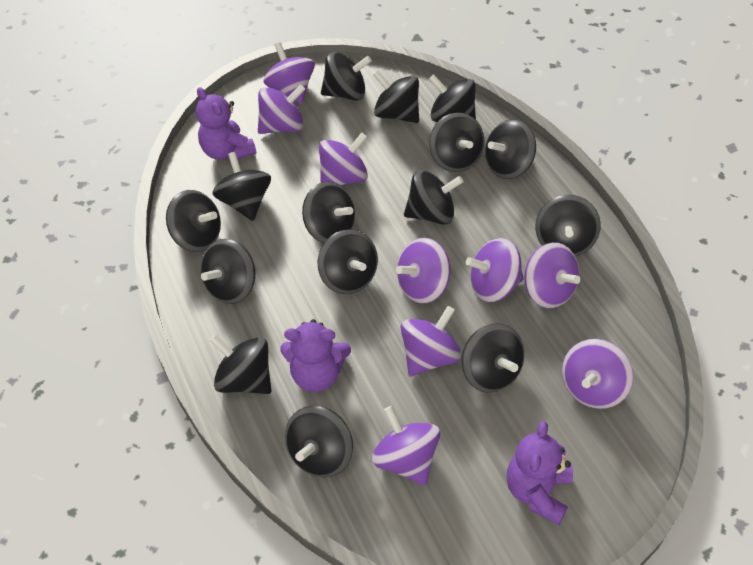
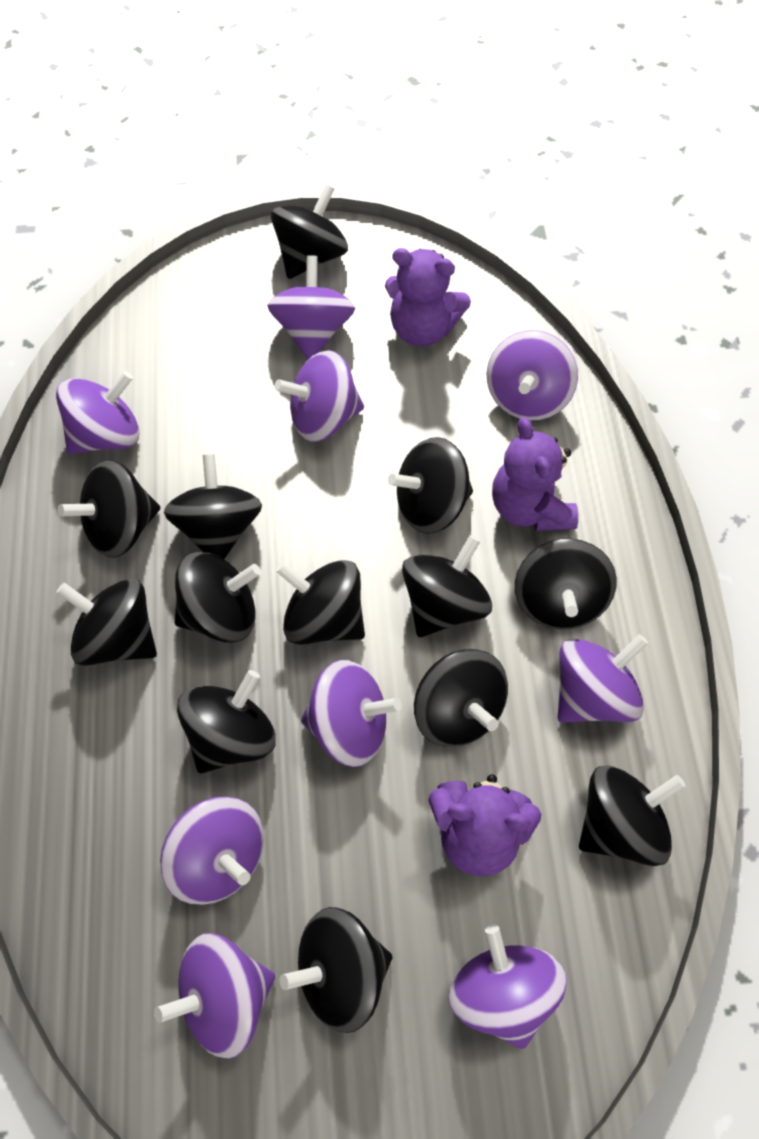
black spinning top: [166,190,221,252] [201,239,255,304] [209,334,272,394] [212,152,271,221] [285,406,353,477] [302,182,355,243] [317,229,378,294] [321,52,372,101] [373,71,419,123] [404,170,463,225] [429,74,476,122] [429,112,484,172] [462,323,524,393] [485,119,536,179] [535,195,601,256] = 15 -> [56,579,157,666] [58,460,160,558] [164,453,262,559] [175,552,261,643] [177,670,276,774] [271,184,348,279] [276,560,365,645] [279,907,392,1033] [388,437,473,533] [402,535,492,637] [414,649,508,747] [515,538,617,630] [579,766,686,866] = 13

